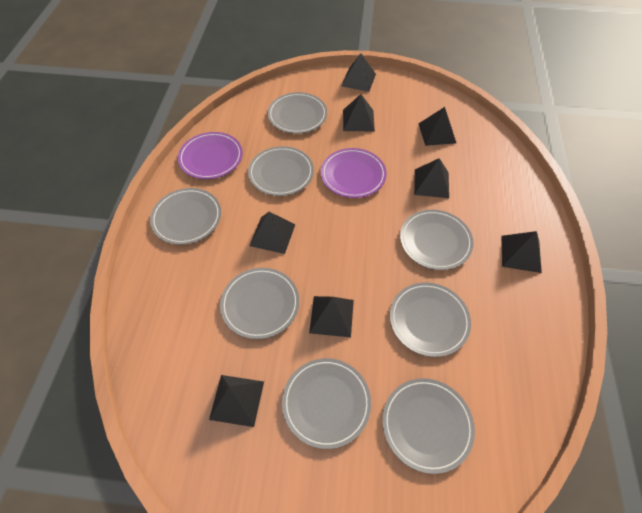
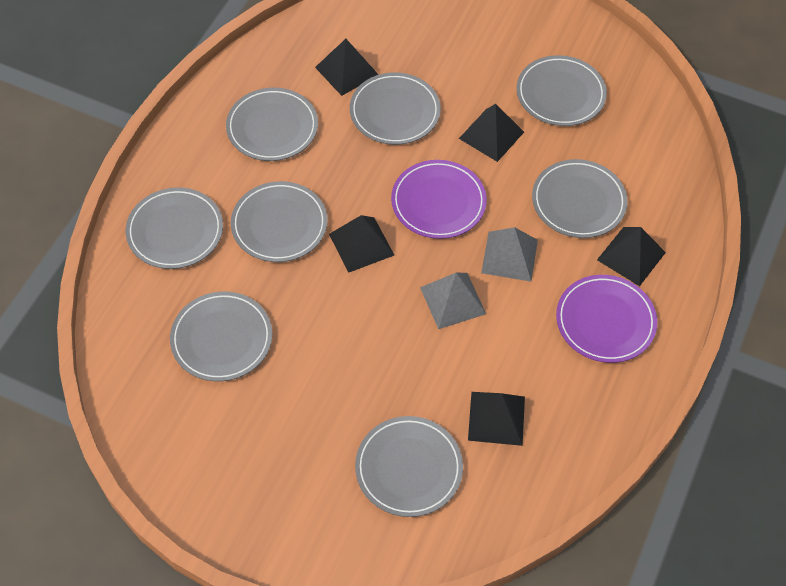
black pyramid: [209,375,264,427] [249,212,295,254] [309,296,354,337] [341,53,376,92] [343,94,375,131] [414,158,449,198] [419,107,456,146] [502,231,542,273] = 8 -> [315,39,379,96] [329,215,394,273] [459,104,524,162] [468,392,525,446] [597,227,666,286] = 5
grey pyramid: none = 0 -> [420,273,486,329] [481,227,538,281] = 2

